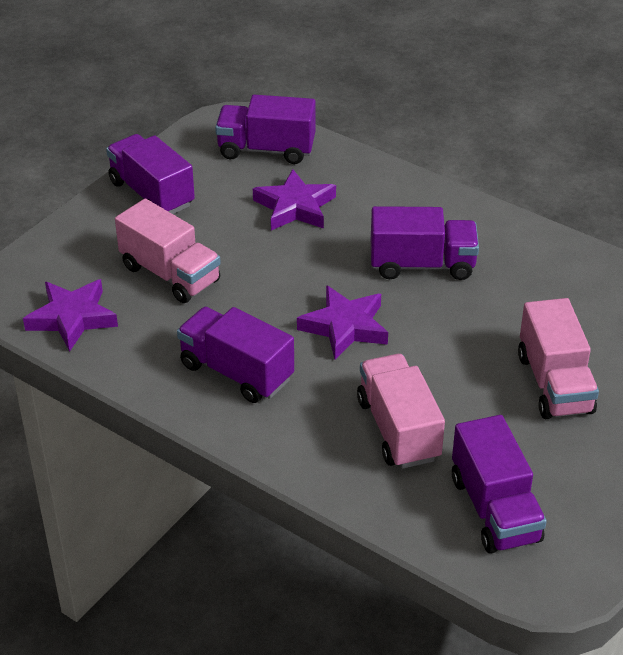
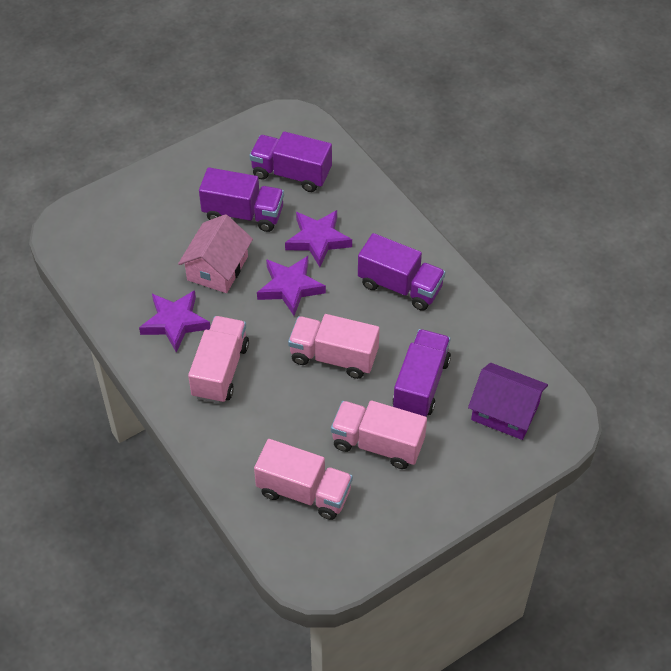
pink house: none = 0 -> [178,214,253,293] = 1
pink truck: [115,199,221,303] [357,354,445,469] [518,298,599,419] = 3 -> [188,316,249,404] [254,439,353,520] [288,314,380,379] [331,401,427,469] = 4
purple house: none = 0 -> [468,363,548,440] = 1
purple truck: [106,134,195,214] [177,307,294,403] [215,95,315,164] [371,206,479,280] [452,415,547,554] = 5 -> [199,167,284,232] [249,131,332,192] [358,233,445,311] [393,329,451,416] = 4

